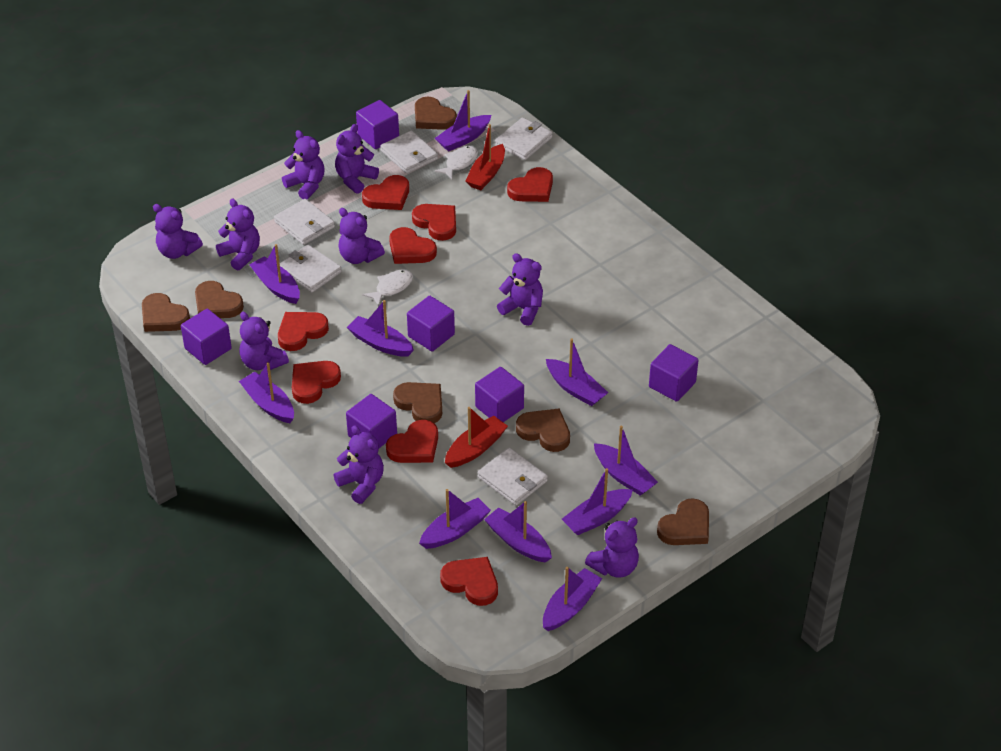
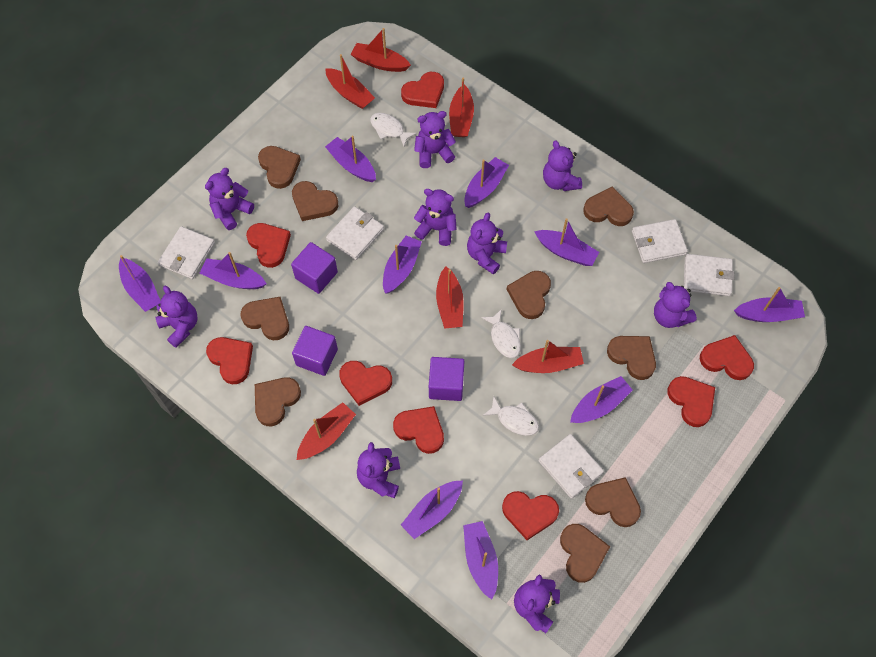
brown heart: [142,293,190,332] [195,281,244,318] [393,382,442,423] [415,96,457,130] [516,408,570,452] [657,498,709,545] = 6 -> [241,297,289,340] [255,377,301,426] [258,146,301,189] [292,181,338,221] [506,271,551,319] [560,524,610,583] [583,186,634,226] [585,477,641,527] [607,336,656,380] = 9
purple cube: [181,309,232,365] [346,394,397,448] [356,100,399,149] [407,296,455,352] [475,367,524,422] [649,344,698,402] = 6 -> [291,242,338,294] [292,326,338,376] [429,357,465,401] = 3
red boat: [445,407,508,468] [465,124,505,190] = 2 -> [297,402,356,460] [325,54,375,109] [351,28,411,72] [436,266,464,329] [449,78,474,137] [512,340,584,373] = 6
white fish: [362,270,413,306] [434,146,478,180] = 2 -> [370,113,417,146] [481,309,521,358] [483,397,539,436] = 3

